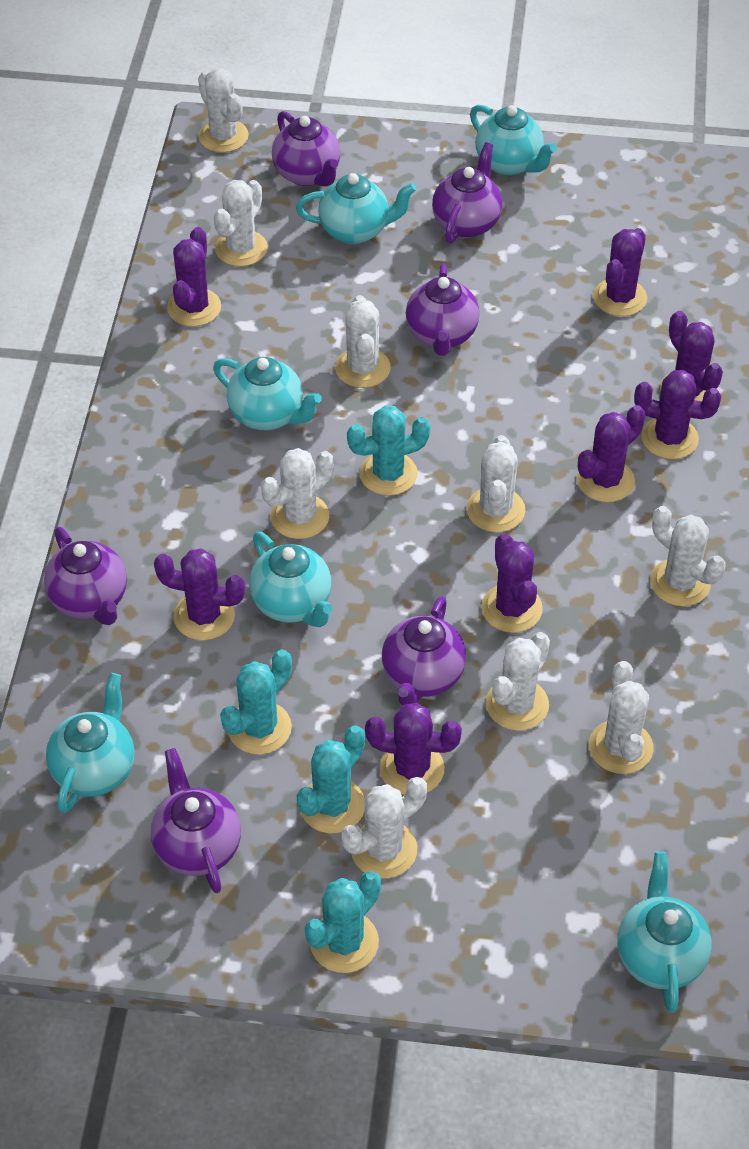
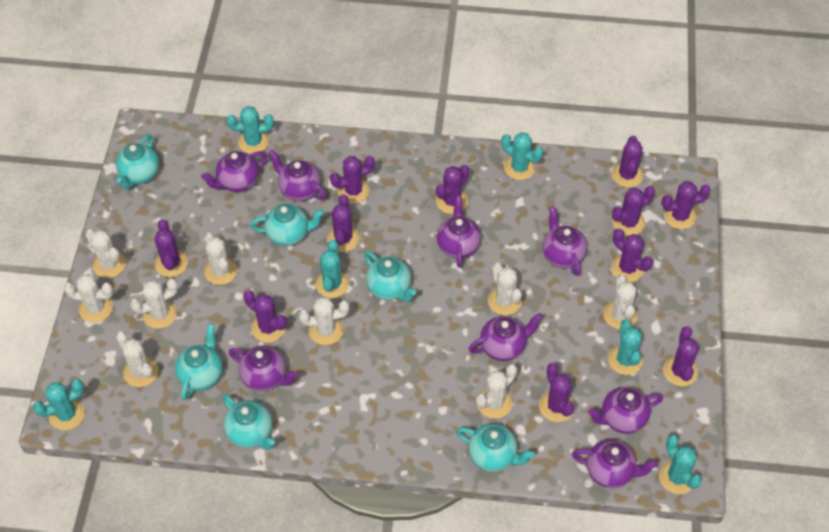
purple cactus: [154,549,245,640] [167,227,221,327] [365,703,462,795] [481,533,543,633] [577,405,645,502] [593,228,647,316] [634,370,721,459] [660,311,723,401] = 8 -> [155,219,188,277] [244,290,287,343] [327,194,360,252] [330,156,375,204] [436,165,469,214] [539,363,575,422] [611,228,653,282] [612,136,643,188] [612,186,655,236] [661,181,711,229] [663,327,699,387] = 11
purple teapot: [44,527,127,625] [151,748,241,893] [272,111,340,187] [382,596,466,705] [406,263,479,356] [432,142,502,243] = 6 -> [201,151,268,192] [229,346,298,391] [269,150,326,201] [436,195,481,268] [469,313,543,361] [542,206,587,276] [572,439,658,488] [588,387,663,434] = 8
turquoise cactus: [220,650,292,755] [297,725,365,833] [305,871,381,973] [347,406,430,496] = 4 -> [33,379,85,430] [226,106,274,154] [316,240,349,298] [502,132,543,180] [608,320,643,375] [659,435,702,494] = 6

